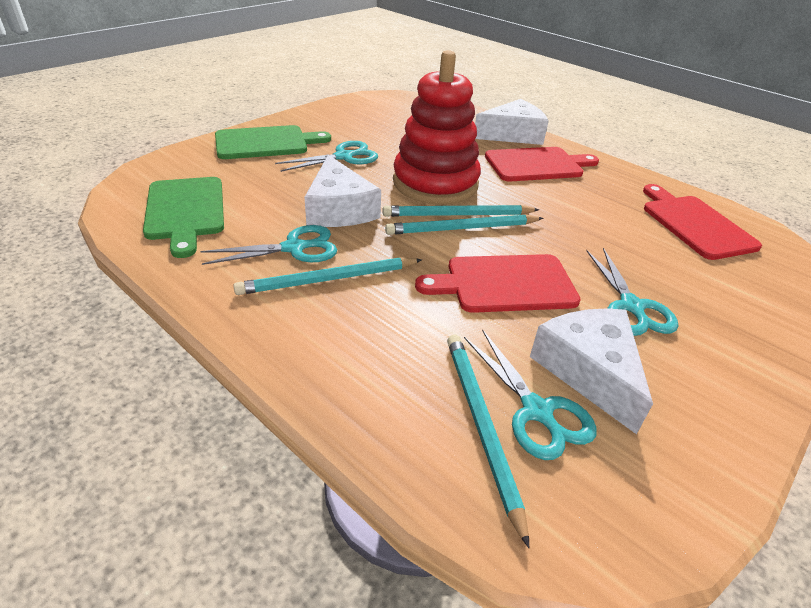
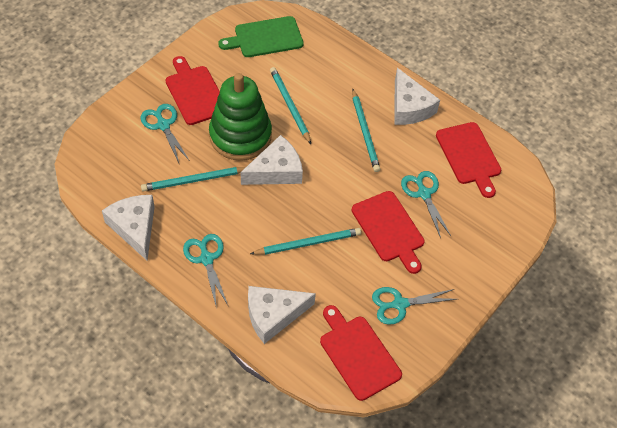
green cutting board: [143,177,224,258] [215,125,331,159] = 2 -> [218,16,304,57] = 1
green stacking toy: none = 0 -> [209,73,272,161] = 1
red cutting board: [415,254,581,313] [485,147,599,182] [643,184,762,260] = 3 -> [166,56,220,125] [320,305,402,401] [352,191,425,274] [436,122,501,198] = 4
red stacking toy: [393,50,481,204] = 1 -> none = 0
white cheese: [304,155,381,227] [475,99,549,145] [530,308,653,434] = 3 -> [102,195,155,260] [241,135,303,185] [248,286,316,344] [394,68,440,125] = 4

